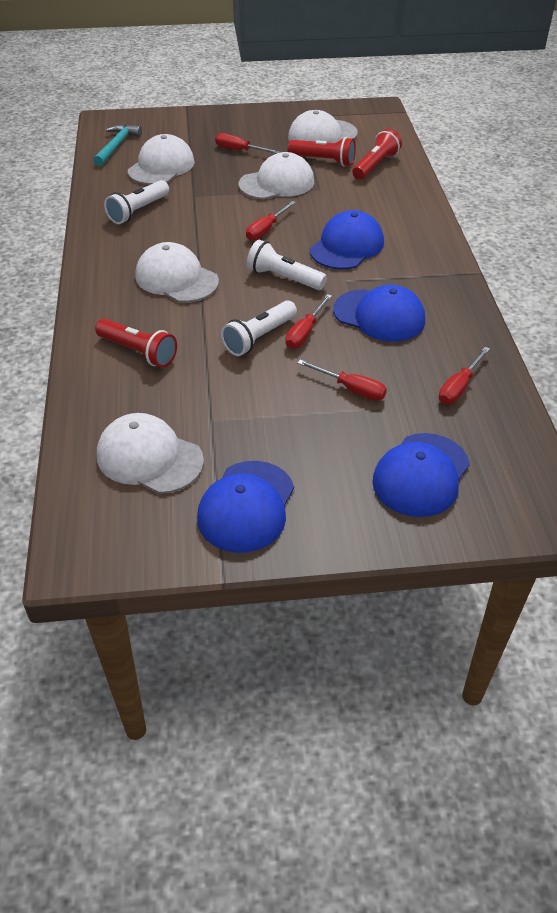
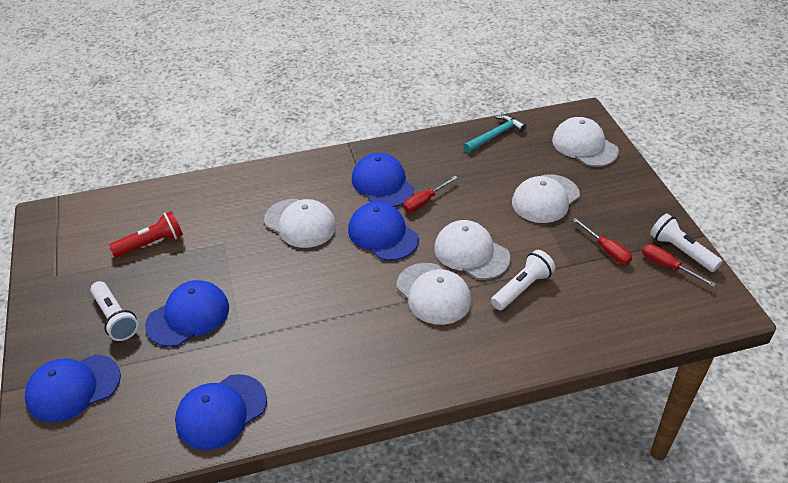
blue cap: [197,461,294,553] [310,210,384,270] [333,285,425,342] [372,433,470,517] = 4 -> [25,354,121,423] [145,280,229,347] [175,374,267,450] [348,202,419,261] [352,153,414,207] = 5
red flashlight: [95,319,177,368] [287,137,356,167] [352,129,402,180] = 3 -> [109,211,183,258] = 1
red screwdriver: [215,133,280,154] [246,201,296,241] [285,294,332,349] [297,360,387,401] [439,347,490,404] = 5 -> [403,176,458,212] [573,218,632,264] [642,244,716,287] = 3

